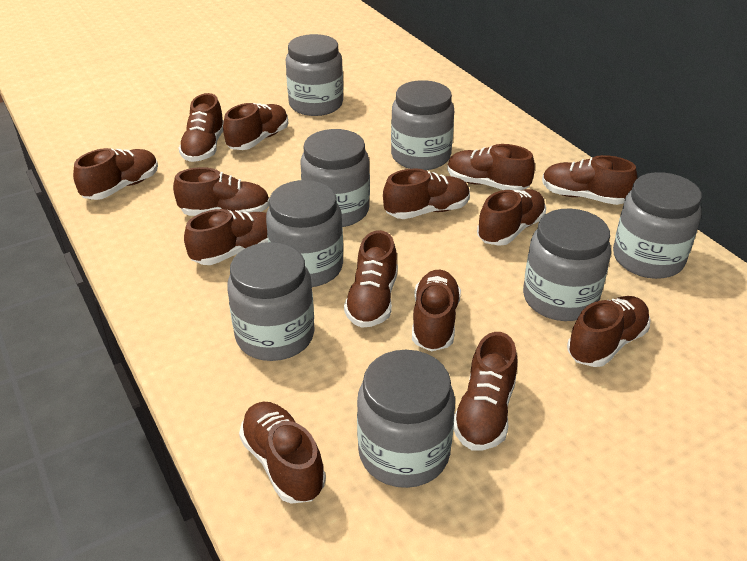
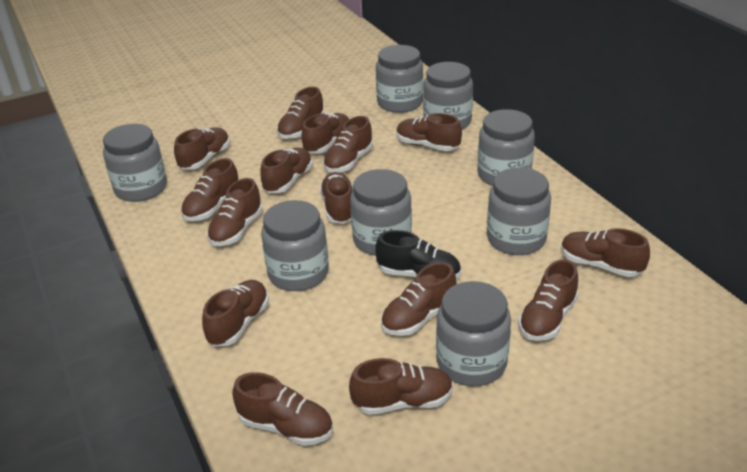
black shoe: none = 0 -> [375,230,461,279] = 1
brown shoe: [73,148,158,200] [173,167,269,216] [179,93,224,162] [184,209,268,265] [223,103,288,150] [239,402,326,504] [344,230,398,328] [383,169,470,219] [412,270,461,351] [447,144,535,190] [454,332,517,450] [477,189,546,246] [542,155,637,205] [567,296,651,367] = 14 -> [174,127,230,170] [181,158,238,221] [202,280,269,346] [207,178,262,246] [232,372,333,446] [260,147,313,193] [277,87,324,139] [302,113,349,154] [320,172,353,224] [323,116,373,172] [349,358,453,415] [381,262,456,336] [396,113,462,151] [518,259,578,341] [561,228,650,277] = 15

